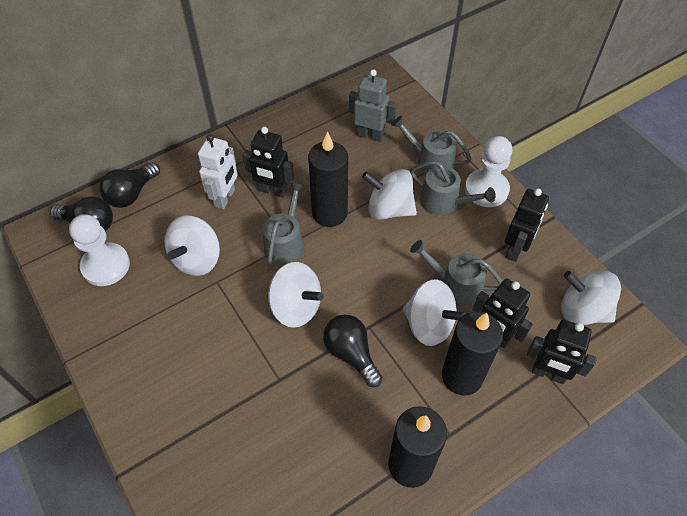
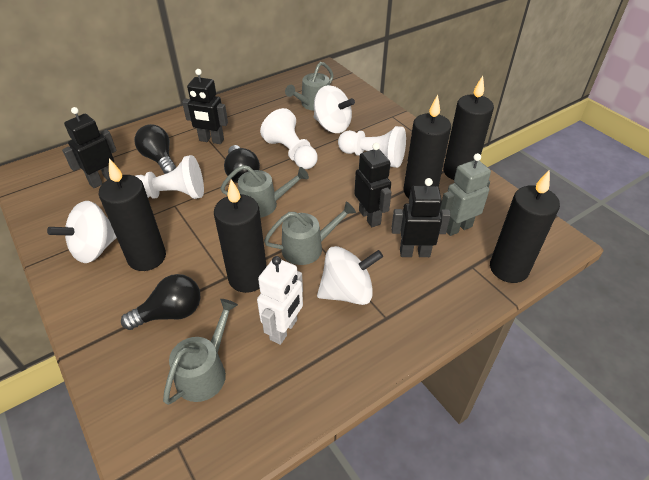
black candle: [308,131,348,227] [388,406,447,488] [442,312,503,395] = 3 -> [99,159,166,271] [214,179,267,293] [404,95,451,198] [443,76,494,180] [490,170,560,283] = 5
white pawn: [69,215,130,286] [465,136,512,207] = 2 -> [135,155,204,199] [260,108,318,169] [338,126,406,168] = 3
white spinning top: [164,215,220,276] [268,262,324,328] [362,169,417,220] [402,280,466,346] [561,270,621,325] = 5 -> [47,201,117,263] [314,85,355,133] [317,246,383,305] = 3

